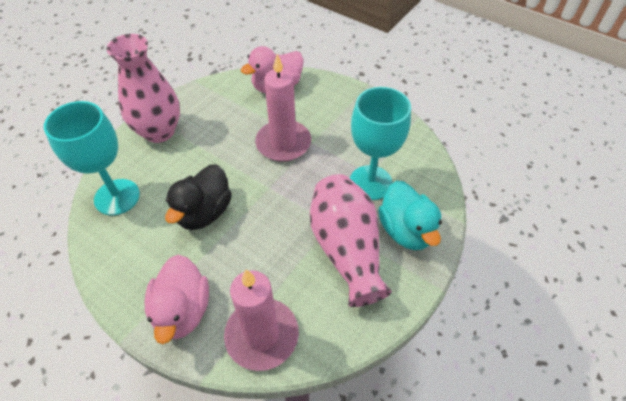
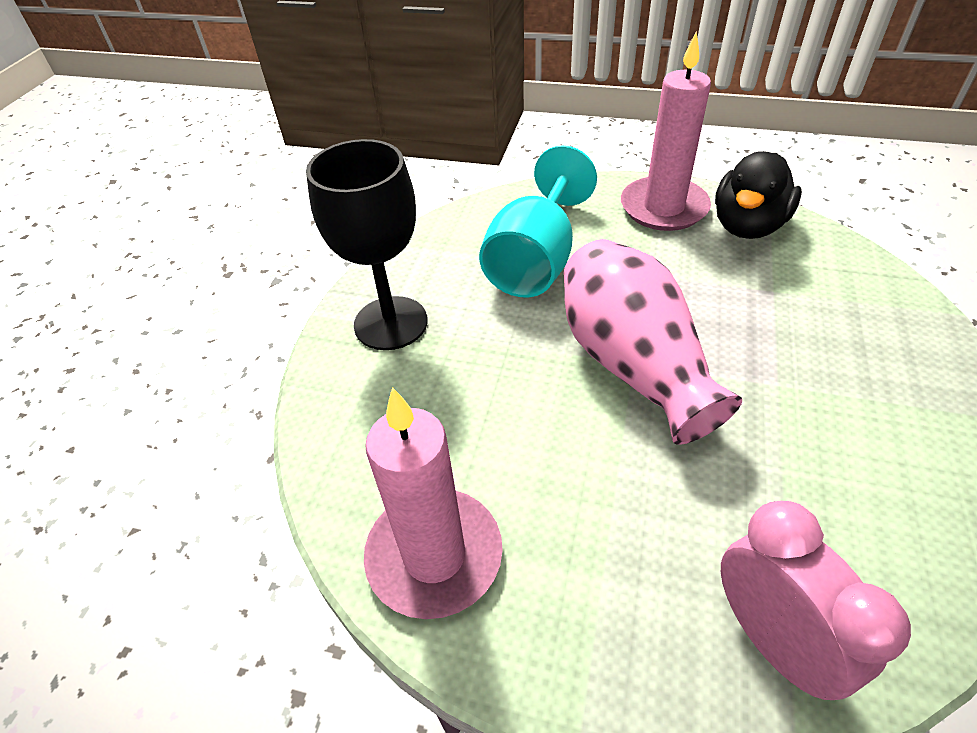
black goblet: none = 0 -> [306,139,427,350] = 1
pink clock: none = 0 -> [721,501,911,700] = 1
pink duck: [145,255,209,344] [241,46,304,93] = 2 -> none = 0
pink vase: [106,34,180,143] [310,174,392,307] = 2 -> [564,239,742,445] = 1
turquoise duck: [378,181,442,250] = 1 -> none = 0
turquoise goblet: [44,101,140,215] [350,87,411,200] = 2 -> [479,145,597,297] = 1

